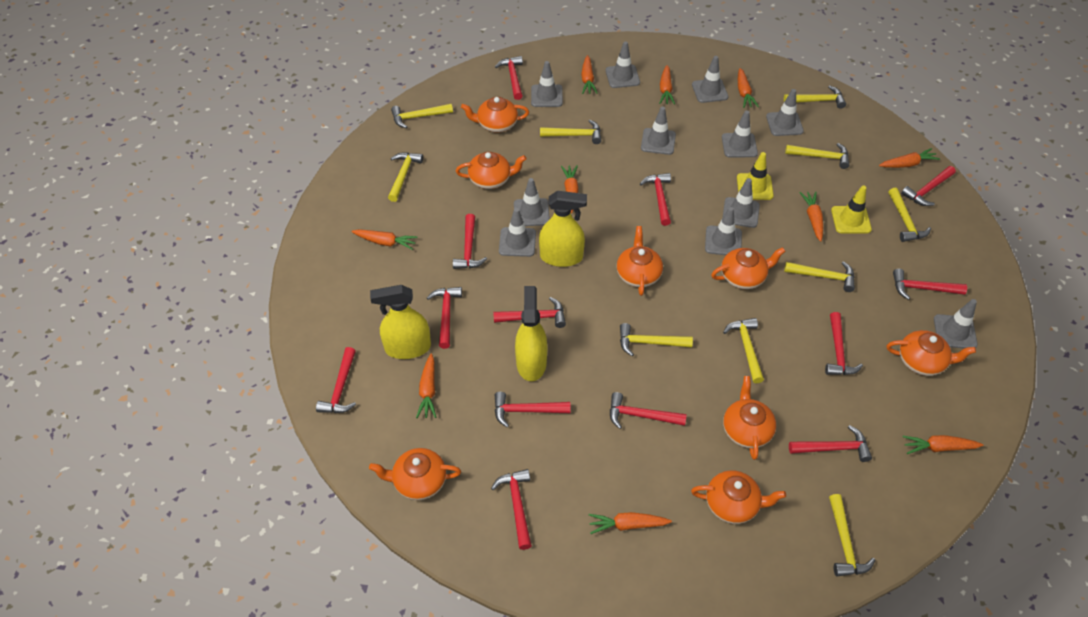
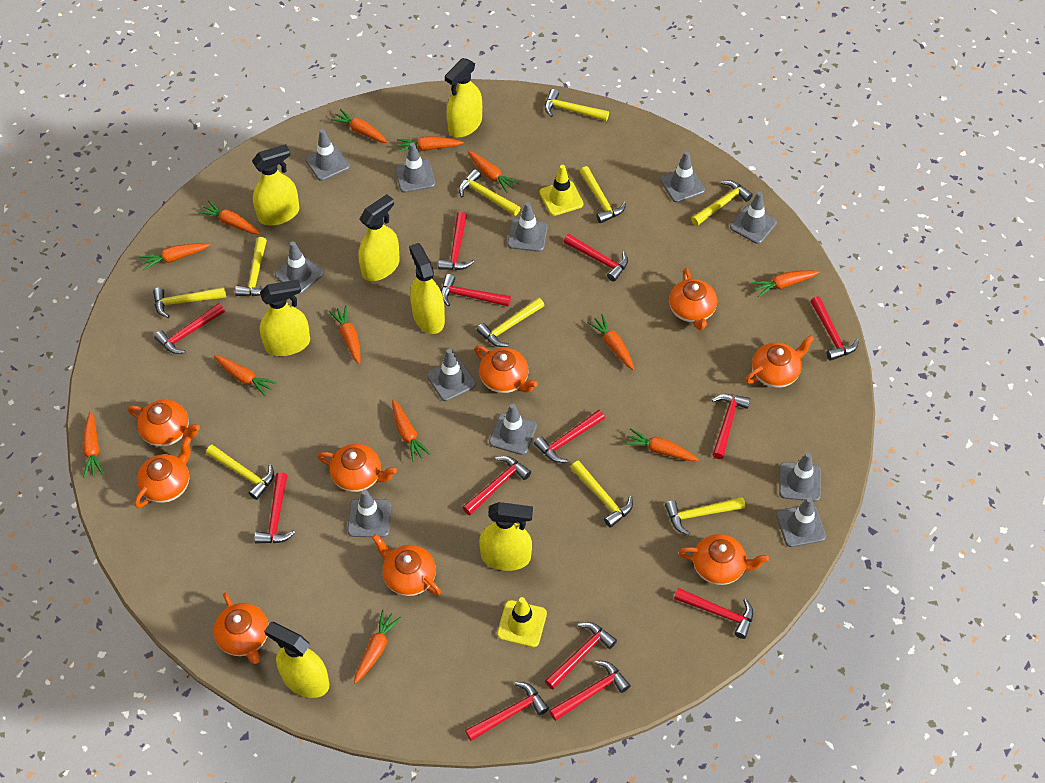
orange carrot: [352,229,418,250] [416,354,436,418] [561,165,579,213] [581,55,598,94] [588,512,672,534] [659,65,675,105] [738,68,759,108] [800,192,823,242] [879,148,940,168] [903,435,983,454] = 10 -> [82,412,104,478] [139,243,210,270] [198,200,260,234] [214,355,277,396] [329,305,361,364] [330,109,388,143] [354,610,402,684] [392,399,431,462] [397,136,463,153] [468,151,520,193] [587,314,634,370] [624,428,699,461] [751,270,819,297] = 13
orange teapot: [369,448,461,500] [456,152,526,189] [461,97,529,133] [617,226,663,296] [691,470,786,524] [711,247,786,289] [723,376,776,460] [887,330,976,376] = 8 -> [128,400,200,447] [135,437,191,508] [214,593,269,664] [317,444,397,492] [372,534,441,596] [475,346,538,393] [669,268,717,330] [679,534,769,585] [746,335,814,388] = 9
yellow spray bottle: [370,285,431,359] [515,286,547,381] [539,191,587,267] = 3 -> [252,144,299,226] [260,279,310,356] [264,622,329,698] [359,194,400,281] [409,243,445,334] [445,58,482,138] [479,502,533,571] = 7

